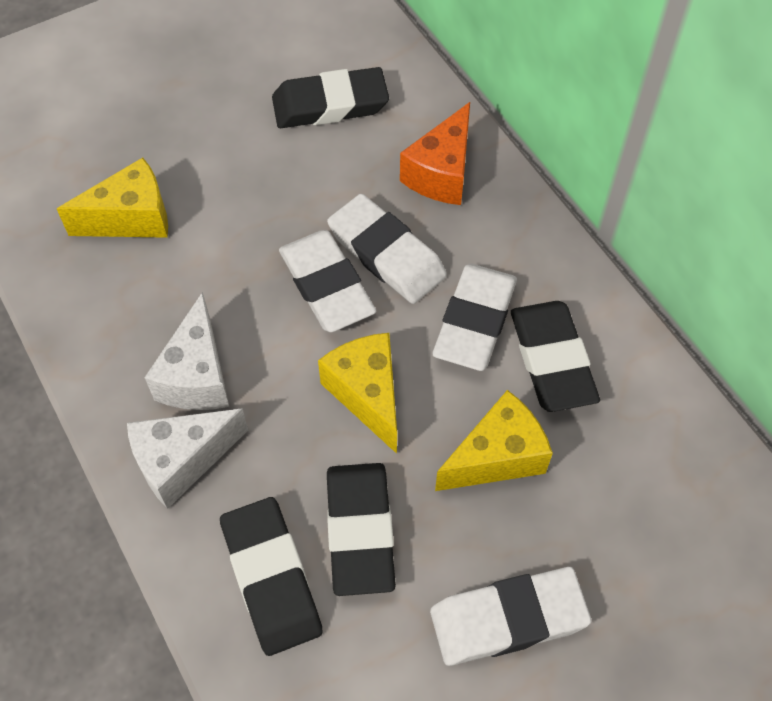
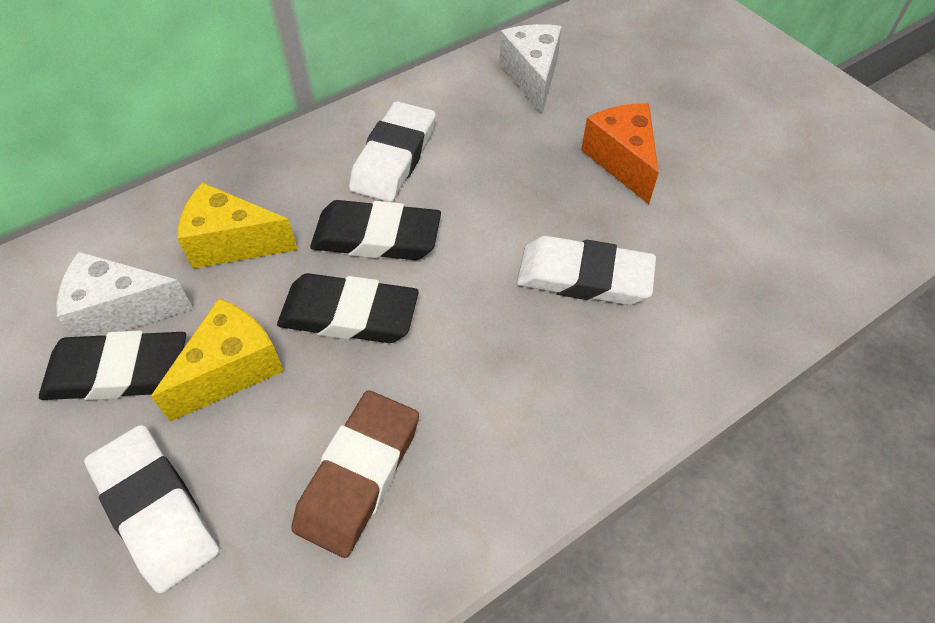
black eraser: [220,497,323,656] [272,67,389,128] [327,463,396,596] [511,301,600,412] = 4 -> [39,330,186,400] [277,273,419,343] [310,200,441,260] = 3
brown eraser: none = 0 -> [292,390,419,558] = 1
white eraser: [279,230,376,332] [327,194,447,304] [430,567,591,666] [433,264,517,371] = 4 -> [84,425,219,593] [349,101,436,202] [517,236,656,305] = 3
yellow cheese: [57,158,168,238] [318,333,397,454] [435,390,553,491] = 3 -> [151,298,284,422] [177,182,298,269] = 2

